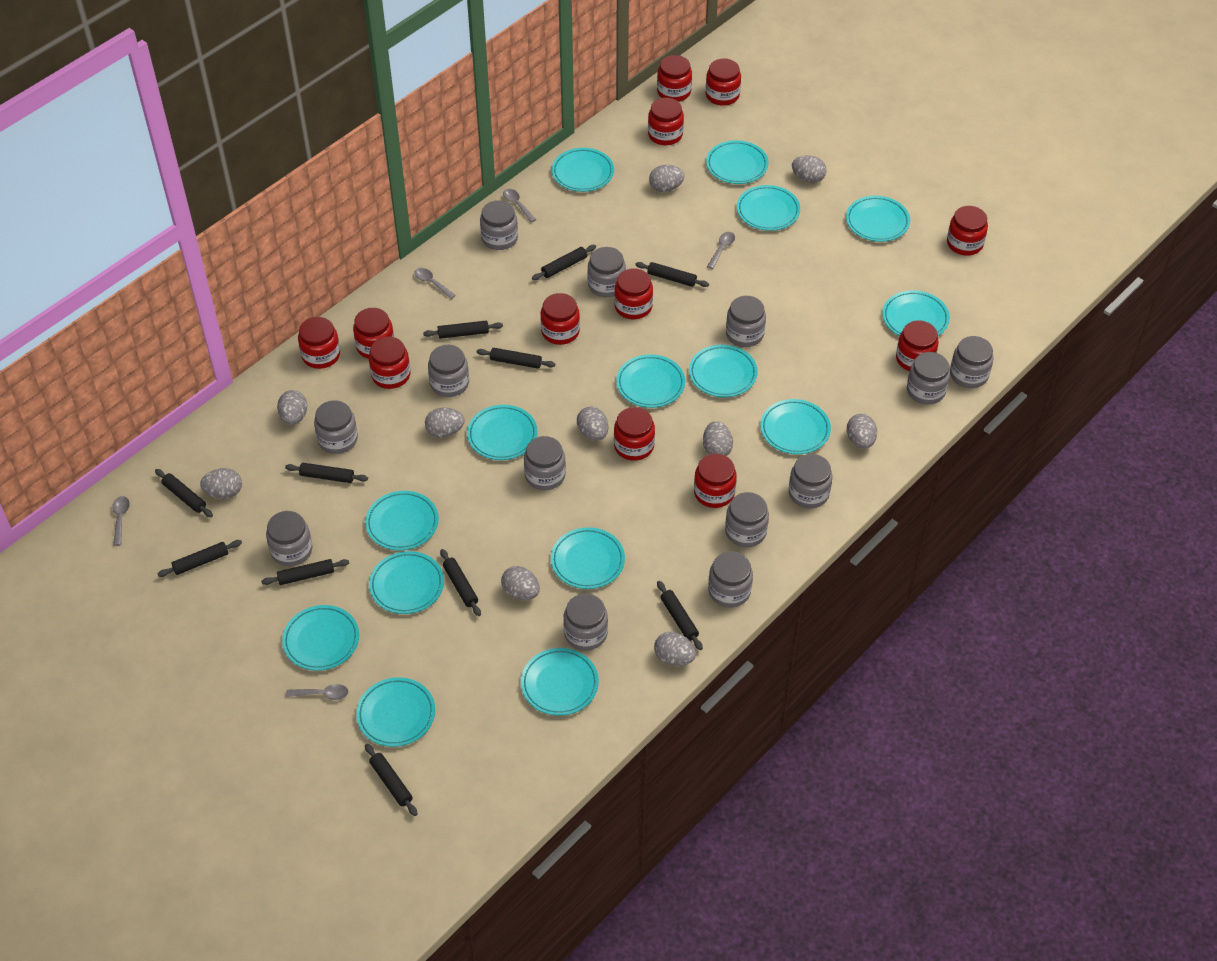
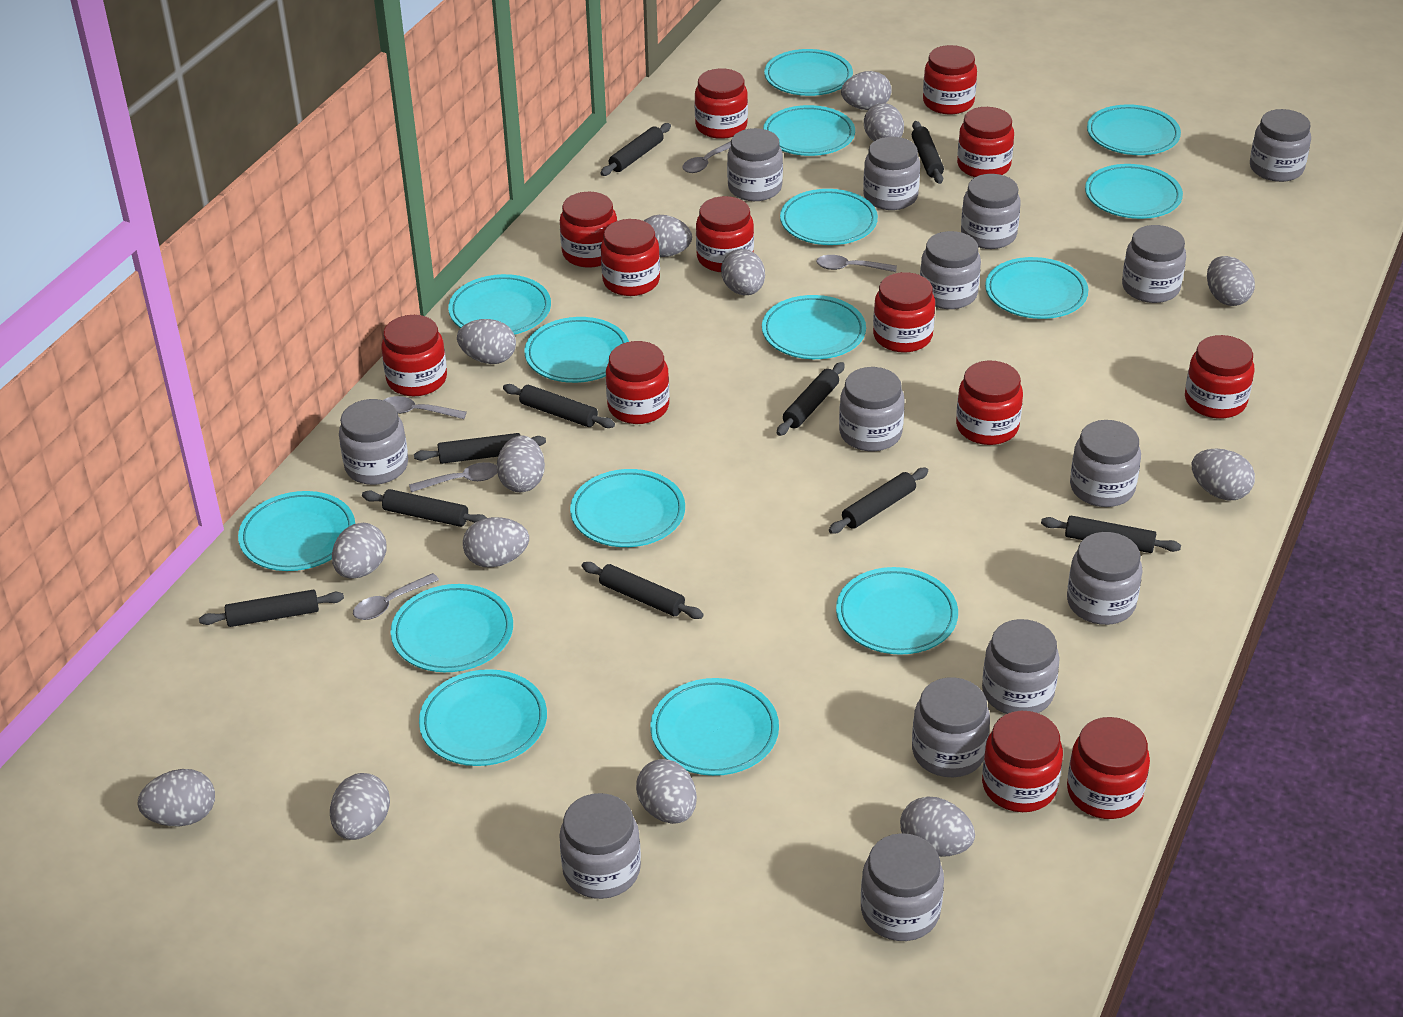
black rolling pin: [155,469,213,517] [158,540,242,577] [261,559,349,585] [285,463,368,483] [365,744,417,816] [423,321,503,339] [440,549,481,616] [477,348,555,369] [532,245,596,280] [635,262,709,287] [657,581,703,650] = 11 -> [199,590,344,627] [362,489,487,527] [414,433,546,464] [503,384,615,428] [582,562,704,619] [600,123,671,176] [777,362,845,436] [829,468,928,534] [912,121,944,184] [1041,516,1181,553] = 10
grey egg: [200,468,242,499] [277,390,307,425] [425,408,465,438] [501,566,540,600] [577,406,608,440] [649,165,685,192] [654,632,696,666] [703,421,733,456] [792,155,827,183] [847,414,877,449] = 10 -> [137,769,215,826] [330,773,390,840] [332,523,387,579] [457,319,516,364] [463,517,529,568] [497,435,545,492] [636,759,697,824] [644,215,692,257] [721,249,765,295] [841,71,892,110] [864,103,904,141] [900,797,975,857] [1192,448,1255,500] [1207,256,1255,306] = 14
grey jar: [266,511,312,566] [314,400,358,454] [428,345,469,397] [480,200,518,250] [524,436,566,490] [563,594,608,650] [587,247,626,297] [708,551,753,607] [725,492,769,547] [726,296,766,347] [789,454,832,508] [907,352,950,404] [950,336,994,388] = 13 -> [339,399,408,485] [559,793,641,899] [727,128,783,201] [839,367,905,451] [861,833,944,941] [863,137,920,210] [912,677,990,777] [920,231,981,309] [961,174,1021,249] [982,619,1060,714] [1067,532,1143,625] [1070,420,1141,507] [1122,225,1186,303] [1250,109,1311,182] = 14
red jar: [298,317,340,369] [353,308,394,359] [369,337,411,389] [540,293,580,345] [614,268,653,319] [614,407,655,461] [648,98,684,145] [657,55,692,102] [694,453,737,508] [706,59,741,106] [896,320,939,371] [947,206,988,255] = 12 -> [381,315,447,396] [560,192,617,267] [601,219,660,296] [606,341,669,424] [695,68,748,139] [696,196,754,272] [873,272,935,353] [923,45,977,114] [956,361,1023,445] [957,107,1014,177] [982,711,1063,812] [1067,717,1150,819] [1185,335,1254,419] = 13

